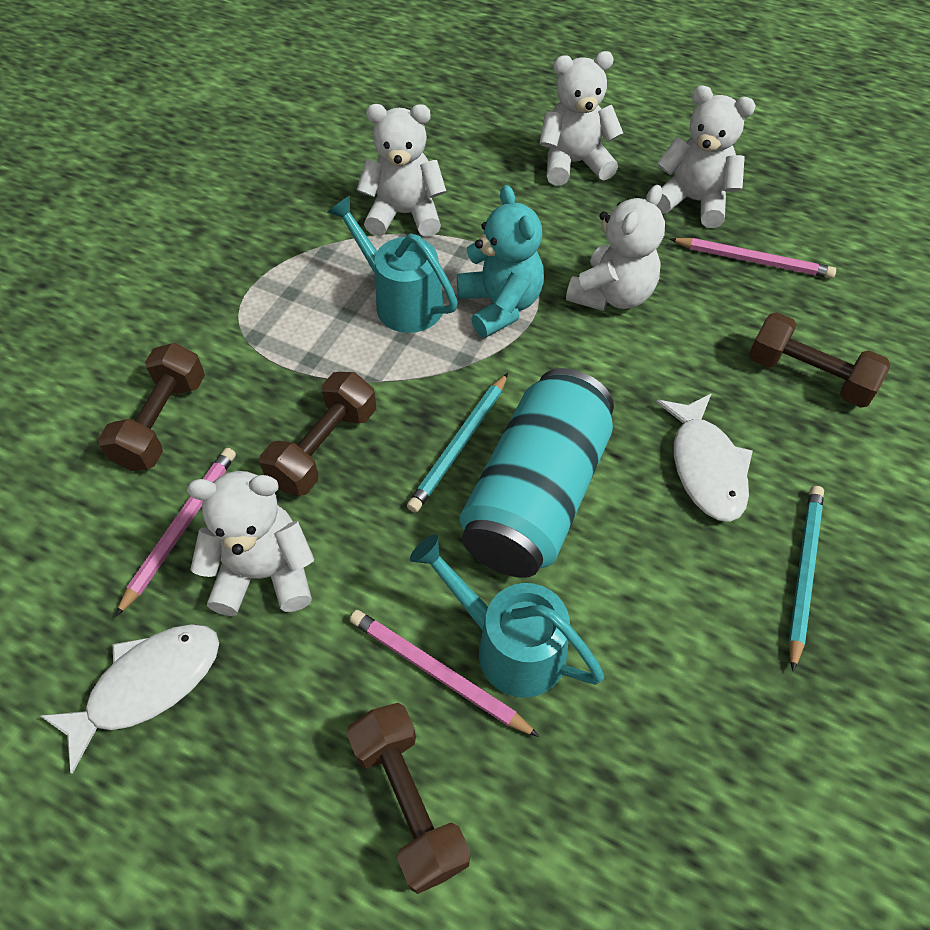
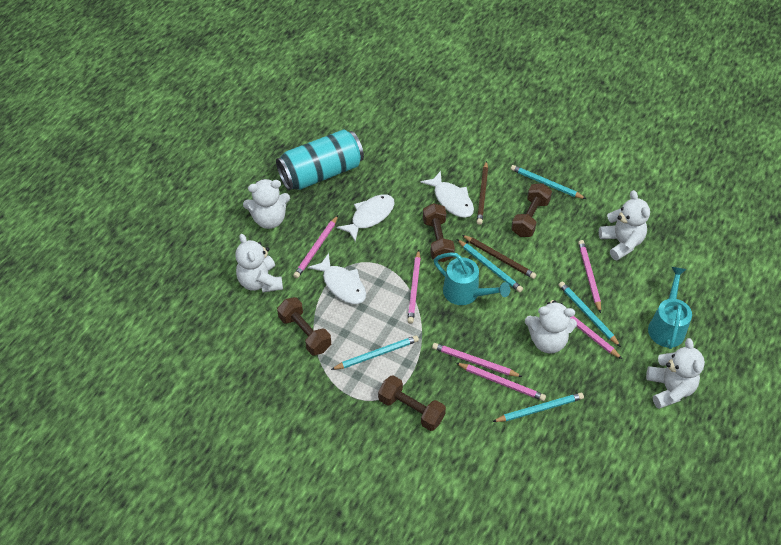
brown pencil: none = 0 -> [462,235,537,279] [477,161,488,225] = 2
pink pencil: [115,448,236,617] [350,610,540,737] [670,238,836,278] = 3 -> [293,216,338,278] [407,250,421,324] [432,343,522,377] [456,363,546,401] [550,300,622,359] [578,240,601,313] = 6
turquoise pencil: [407,373,508,513] [788,486,824,672] = 2 -> [331,335,419,370] [457,239,523,292] [492,393,584,422] [511,165,586,199] [559,282,621,347] = 5
turquoise teddy bear: [457,185,544,338] = 1 -> none = 0
white fish: [41,624,219,774] [656,393,753,522] = 2 -> [308,253,366,304] [337,194,395,242] [420,171,474,218] = 3

